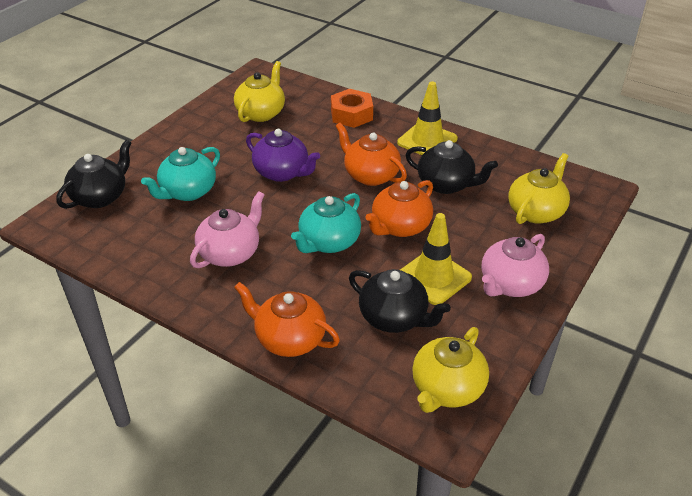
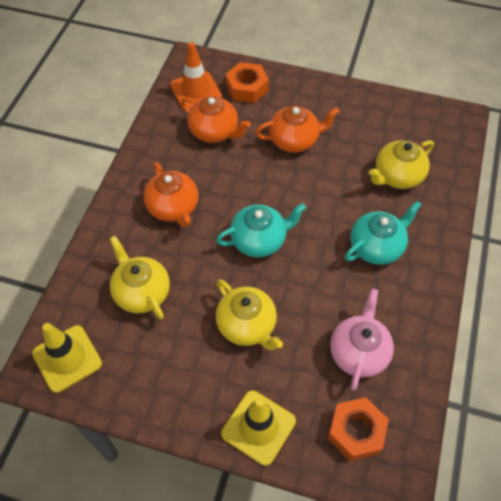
black teapot: [56,140,131,209] [349,269,451,333] [406,140,498,194] = 3 -> none = 0
orange nut: [331,89,373,128] = 1 -> [226,62,269,103] [328,397,389,461] = 2
orange traffic cone: none = 0 -> [170,42,222,110] = 1
pink teapot: [190,191,265,268] [481,234,549,297] = 2 -> [330,289,394,391] = 1
purple teapot: [246,129,320,182] = 1 -> none = 0

